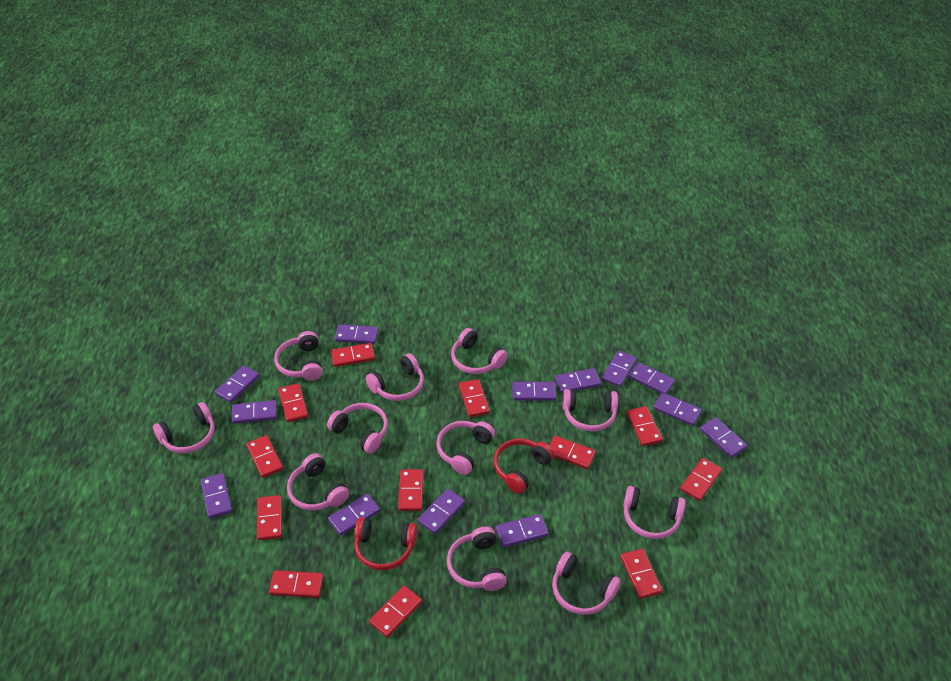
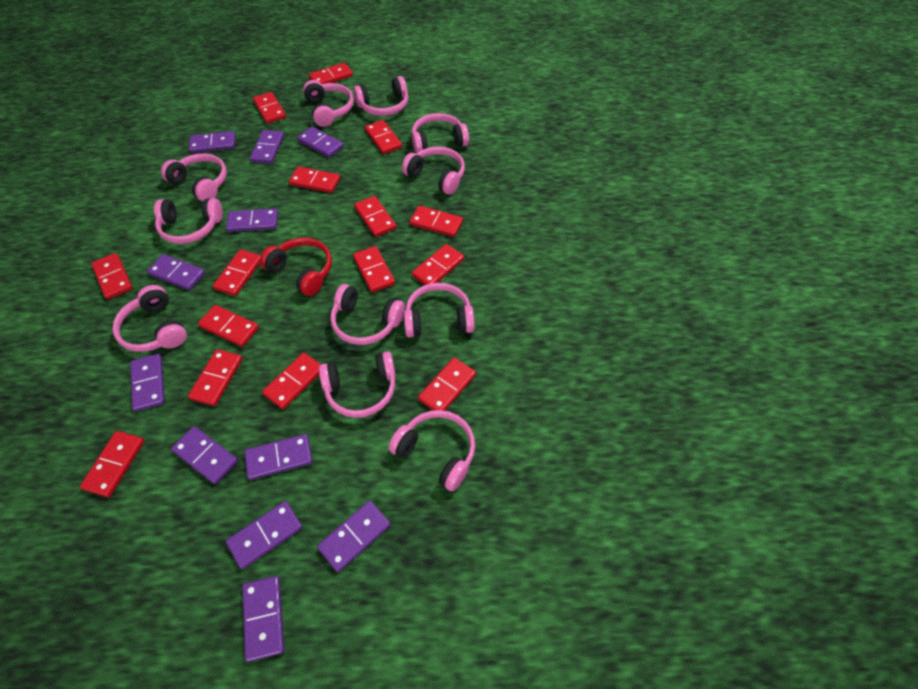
purple domino: [201,473,232,519] [215,365,259,403] [231,400,277,424] [328,494,380,535] [335,324,378,344] [418,489,465,534] [496,514,549,548] [512,382,556,401] [555,368,601,393] [602,350,637,387] [628,362,675,394] [653,392,702,426] [700,417,747,458] = 13 -> [130,354,165,411] [147,254,205,290] [171,426,238,484] [189,131,236,153] [226,208,278,232] [226,501,302,569] [242,576,284,662] [245,434,312,480] [250,130,284,164] [297,127,344,158] [317,501,391,572] = 11
red domino: [246,435,283,478] [257,495,282,541] [269,570,324,598] [279,383,308,422] [331,343,375,367] [369,585,422,638] [398,470,424,511] [459,379,490,417] [549,436,596,469] [621,549,662,599] [627,406,663,446] [680,458,722,501] = 12 -> [80,431,144,497] [91,253,133,299] [188,349,243,406] [198,305,259,347] [213,249,261,296] [253,92,286,124] [262,353,321,409] [289,167,340,193] [309,63,353,84] [353,246,395,292] [354,196,396,237] [365,120,402,154] [410,206,463,237] [412,244,464,285] [418,358,476,411] = 15
red headphones: [354,517,417,570] [494,438,555,494] = 2 -> [260,238,332,296] = 1

